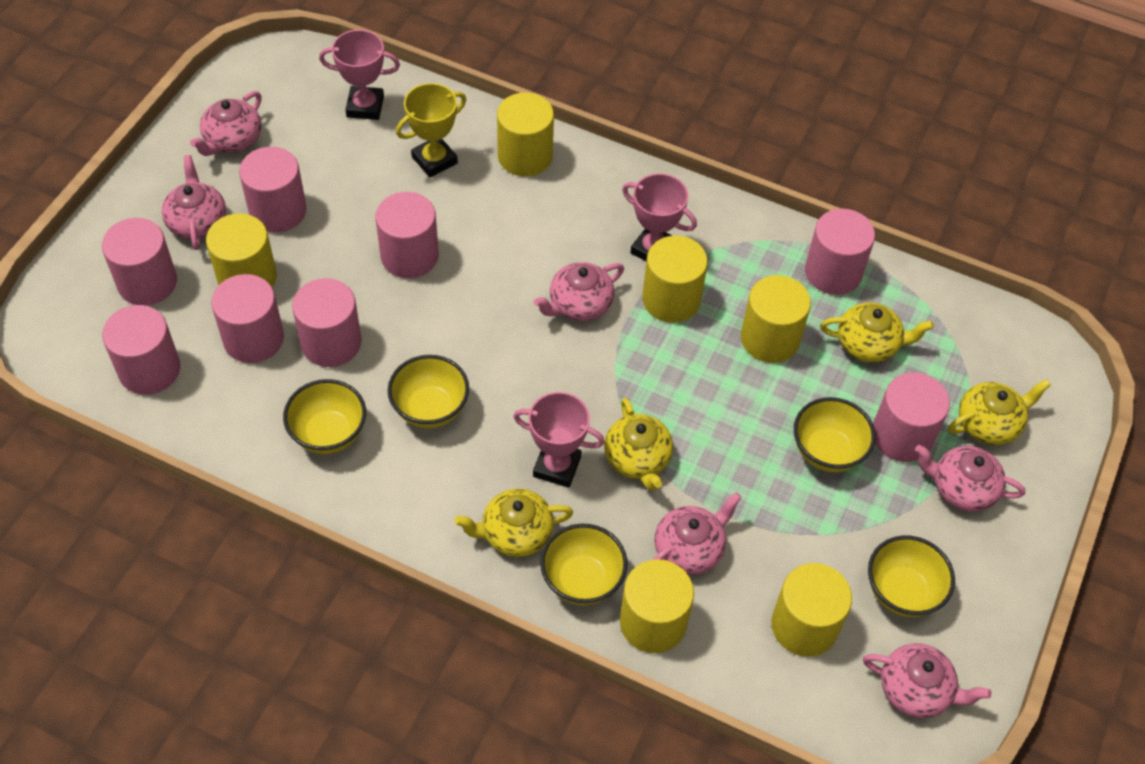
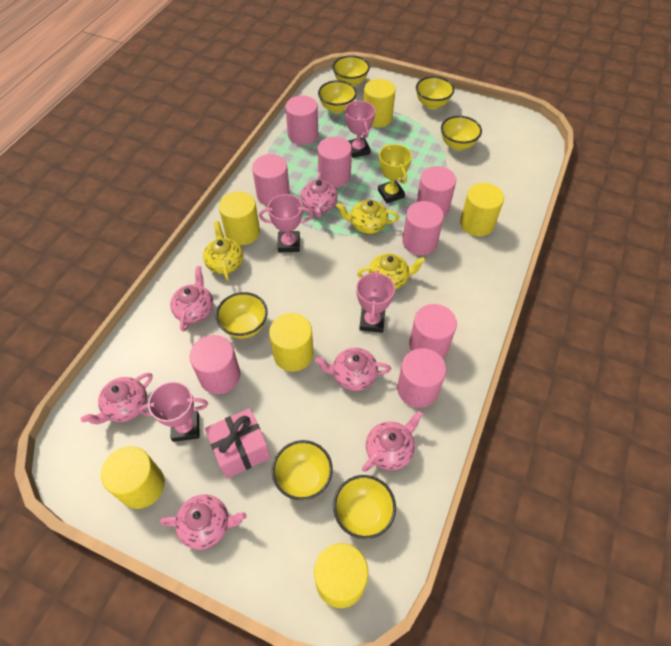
pink gift: none = 0 -> [205,408,271,479] = 1
pink trophy: [319,30,400,120] [513,392,605,488] [622,173,697,261] = 3 -> [139,381,208,442] [259,194,313,252] [345,101,375,158] [356,270,395,333] = 4
yellow bowl: [283,379,366,454] [388,355,469,428] [540,524,627,605] [794,397,876,472] [868,535,955,617] = 5 -> [216,292,268,339] [272,440,333,500] [318,80,357,114] [332,55,370,87] [333,475,396,539] [416,76,454,109] [441,116,482,150] = 7
yellow teapot: [455,489,573,557] [604,398,673,491] [820,303,934,363] [948,379,1051,445] = 4 -> [203,221,243,281] [336,200,399,234] [357,254,426,290] = 3

